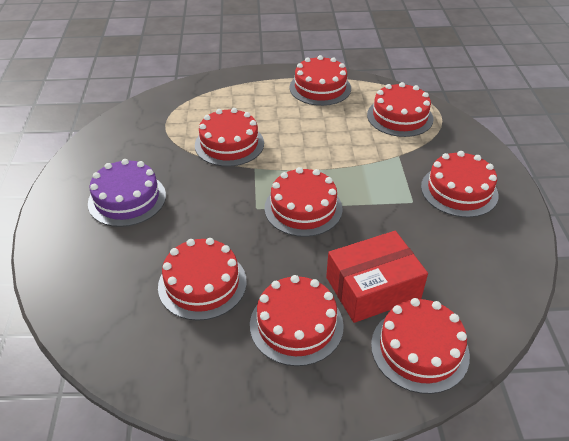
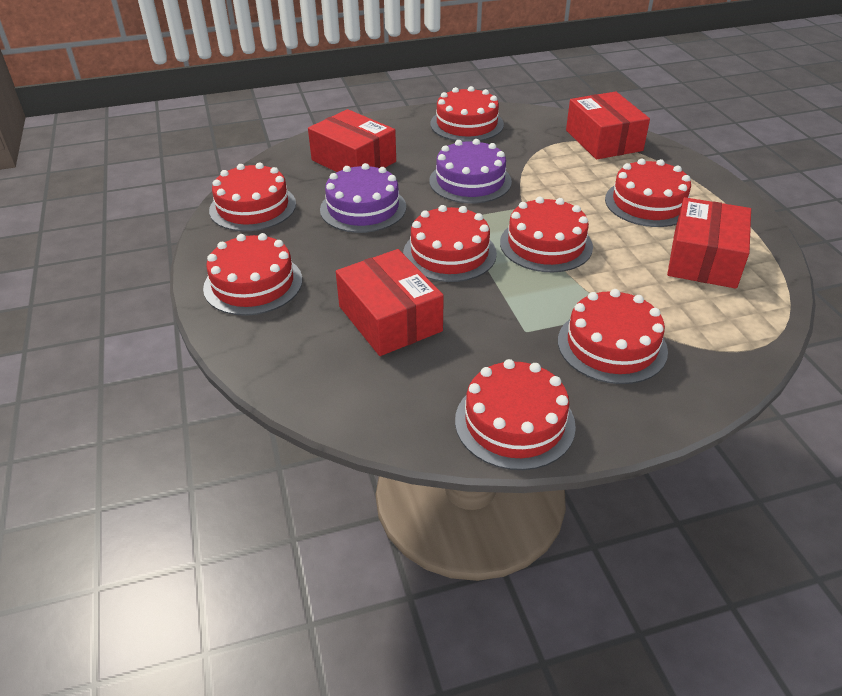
purple cake: [88,159,166,227] = 1 -> [320,163,406,233] [429,139,512,203] = 2
red box: [326,231,428,323] = 1 -> [308,109,396,172] [336,249,444,356] [566,91,650,159] [667,197,751,289] = 4

